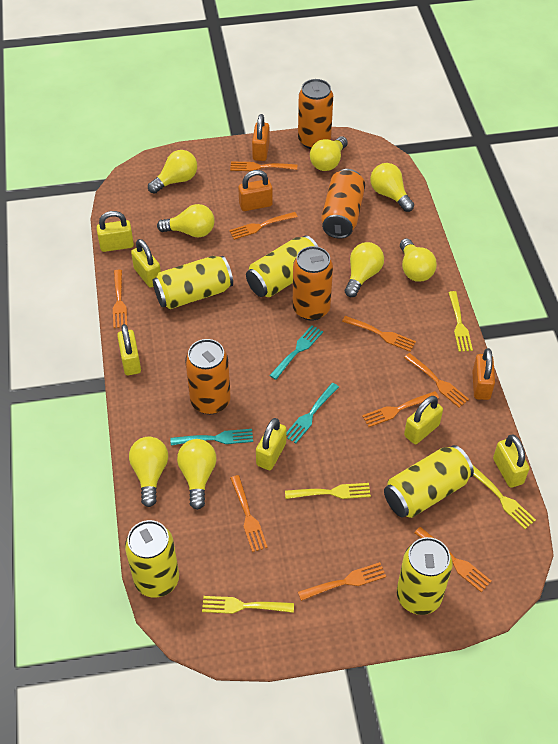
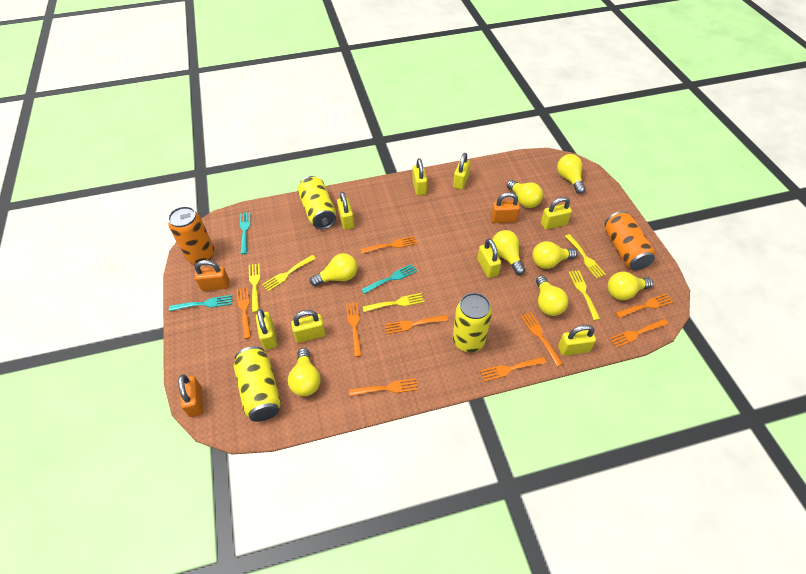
orange can: [185,339,231,414] [292,246,333,321] [298,79,333,149] [321,169,365,239] = 4 -> [168,206,214,264] [605,211,655,270] = 2
yellow can: [125,520,179,598] [153,256,233,309] [246,235,318,297] [384,445,474,518] [397,537,452,615] = 5 -> [234,346,281,422] [298,176,336,229] [453,293,492,352] = 3
yellow fork: [202,596,294,614] [285,483,371,499] [448,291,473,352] [472,464,536,529] = 4 -> [249,264,260,313] [262,255,316,291] [363,293,424,312] [565,234,606,279] [568,270,600,320] = 5
yellow padlock: [97,211,134,252] [117,324,141,375] [131,239,161,288] [256,418,286,470] [404,396,443,444] [493,435,530,488] = 6 -> [256,309,277,350] [291,310,326,343] [337,192,354,230] [412,158,427,195] [453,153,471,190] [477,239,501,278] [541,197,572,230] [558,325,596,356] = 8

